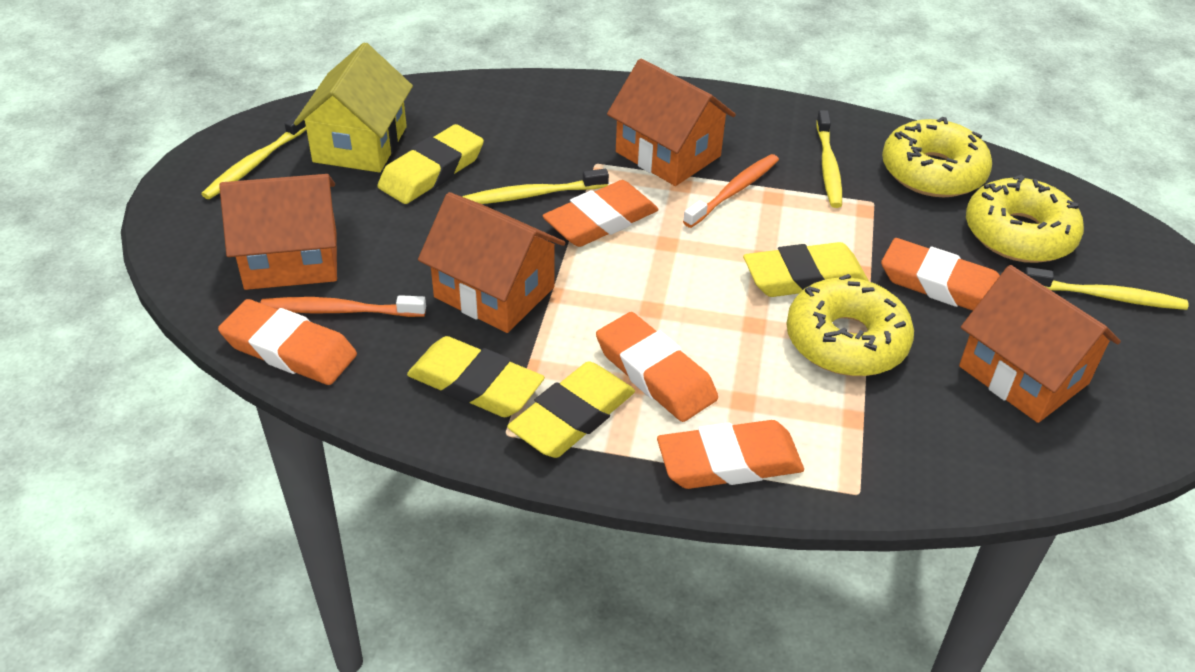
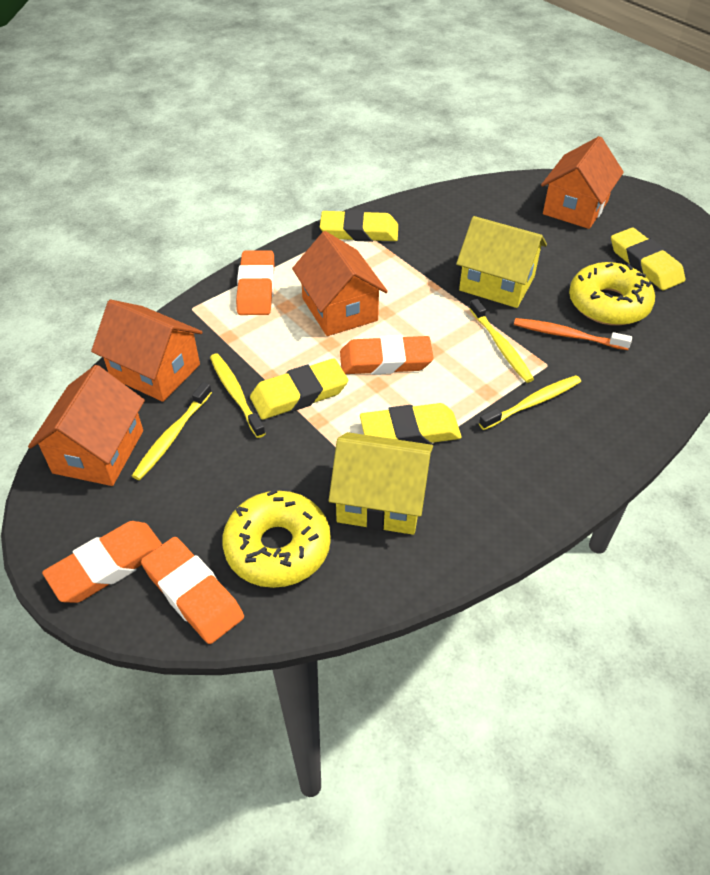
orange eraser: [218,299,357,385] [542,180,659,247] [596,312,718,422] [657,420,804,489] [881,238,1000,311] = 5 -> [42,521,162,603] [141,537,244,644] [236,250,274,315] [340,335,434,375] = 4
orange toothbrush: [260,295,426,317] [683,154,779,228] = 2 -> [514,318,632,350] = 1
yellow donut: [786,274,914,376] [882,117,992,197] [966,175,1084,263] = 3 -> [222,489,331,588] [569,262,655,326] = 2
yellow house: [294,42,413,172] = 1 -> [329,432,433,535] [456,216,547,308] = 2

